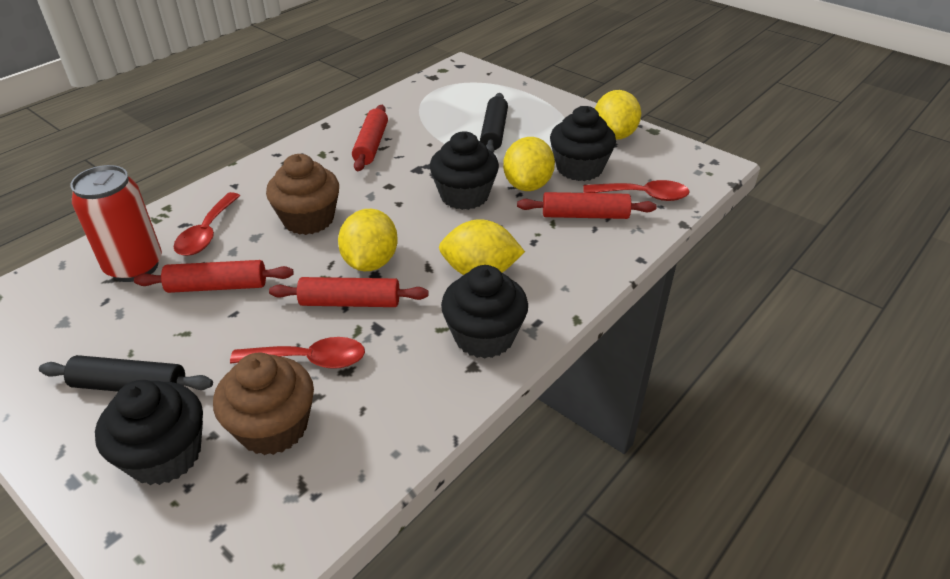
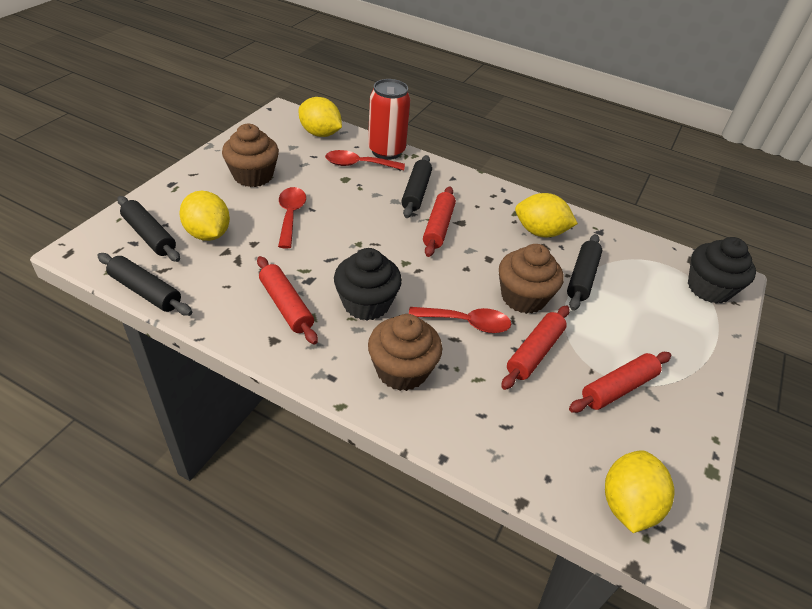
black cupcake: [95,380,203,485] [430,131,499,210] [441,265,528,359] [550,106,616,181] = 4 -> [334,248,402,320] [688,237,756,304] = 2
black rolling pin: [39,355,213,392] [480,93,508,153] = 2 -> [97,253,192,316] [117,196,180,262] [401,155,432,218] [567,234,602,311] = 4
brown cupcake: [213,353,314,455] [266,154,339,235] = 2 -> [222,124,279,187] [368,314,442,391] [499,244,563,314] = 3

